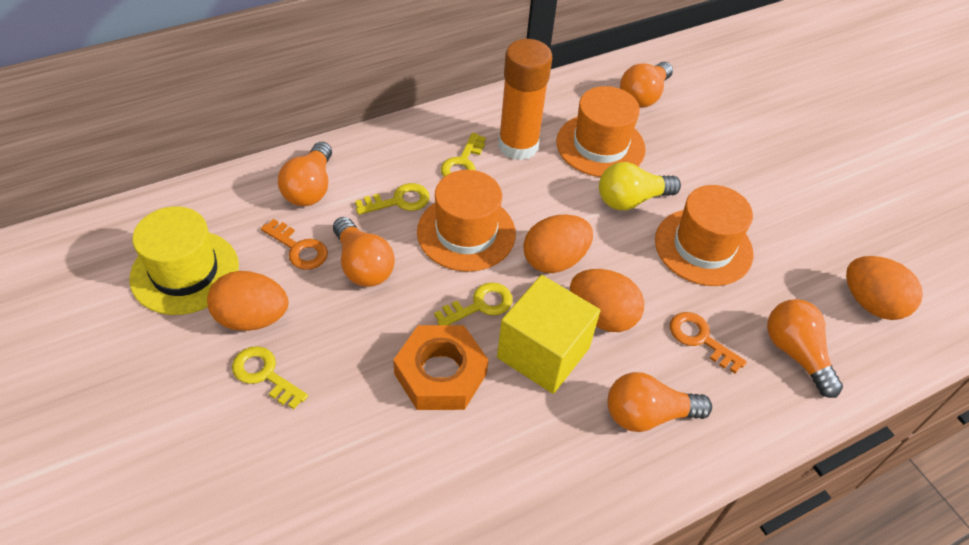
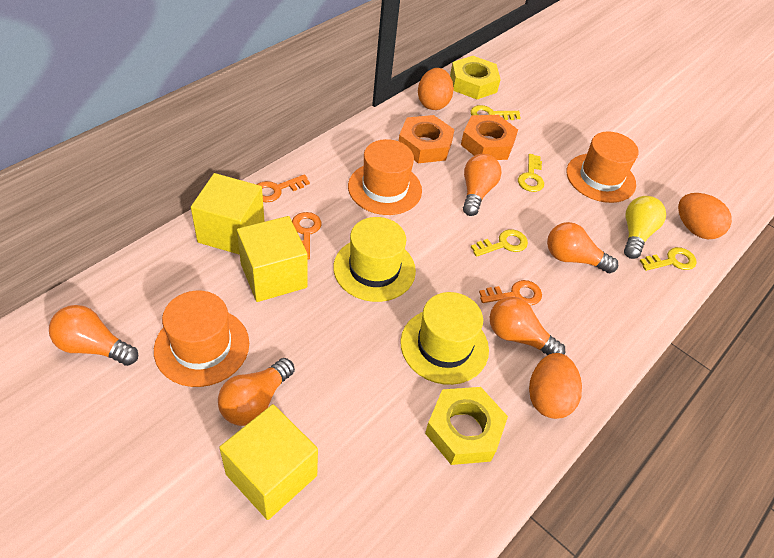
orange egg: [207,271,288,331] [523,214,593,273] [570,269,644,332] [846,256,923,320] = 4 -> [418,68,454,110] [529,353,582,419] [678,193,732,239] = 3
orange glue stick: [498,39,552,160] = 1 -> none = 0
orange key: [261,219,328,270] [670,312,747,373] = 2 -> [257,174,310,202] [292,212,321,260] [479,280,542,305] = 3
orange nut: [393,325,489,410] = 1 -> [399,115,455,163] [461,115,518,160] = 2
yellow cube: [497,275,600,394] = 1 -> [191,173,264,255] [219,404,318,520] [237,216,308,302] = 3
yellow hat: [130,206,239,315] = 1 -> [333,217,416,302] [400,292,489,385] = 2
yellow nut: none = 0 -> [425,387,508,465] [450,56,501,99] = 2

